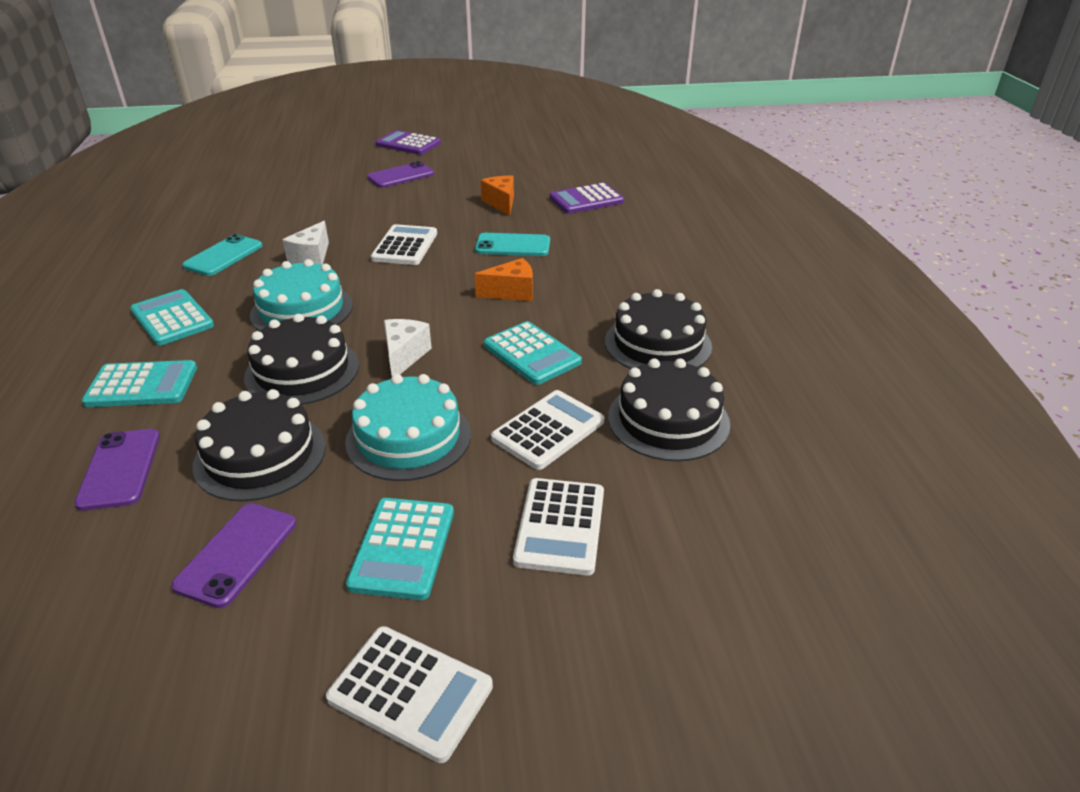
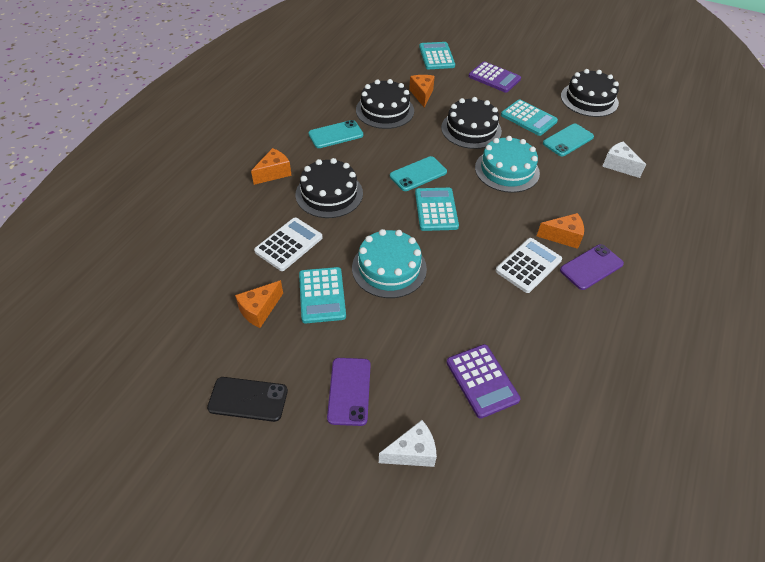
black phone: none = 0 -> [207,377,288,422] = 1
orange cheese: [474,258,533,301] [481,176,514,216] = 2 -> [235,280,283,328] [251,148,292,185] [409,75,435,108] [537,213,584,249] = 4
purple phone: [74,429,160,511] [171,503,296,608] [367,161,434,188] = 3 -> [327,358,371,426] [560,244,624,290] = 2
turquoise phone: [182,234,262,276] [475,233,550,256] = 2 -> [308,120,363,148] [390,156,447,191] [543,124,594,156] = 3
white calculator: [326,626,493,763] [371,224,437,265] [491,390,604,470] [513,478,604,576] = 4 -> [254,217,323,271] [495,238,562,293] = 2

